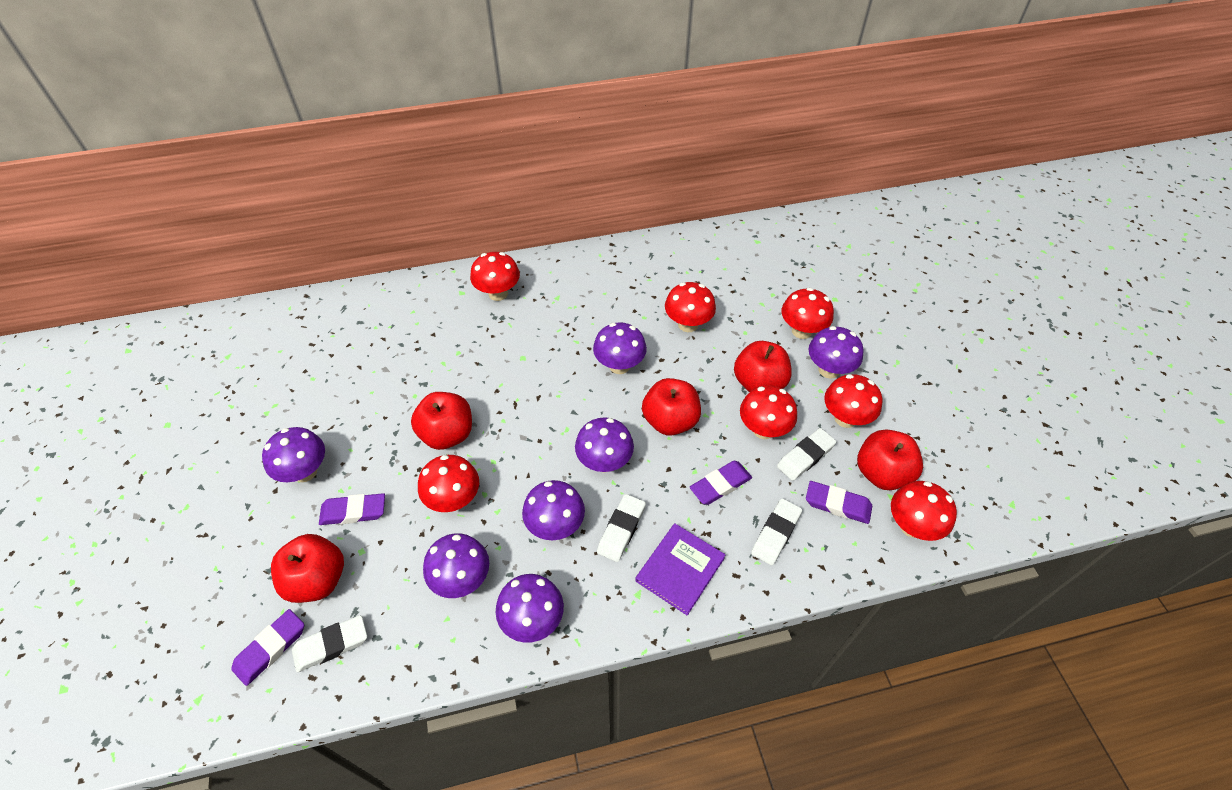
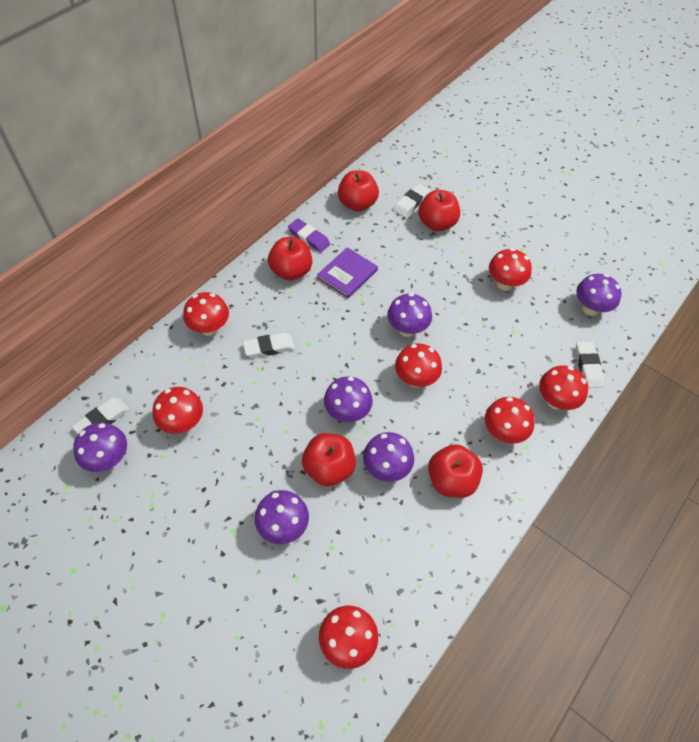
purple eraser: [231,609,304,686] [319,493,385,525] [690,461,752,505] [806,481,872,524] = 4 -> [288,219,330,253] = 1
purple mushroom: [262,427,325,482] [423,533,489,598] [496,574,564,643] [522,480,585,540] [575,417,634,473] [593,322,647,374] [808,326,864,379] = 7 -> [73,422,127,472] [254,490,309,544] [324,376,373,422] [363,432,414,482] [387,293,432,337] [576,274,621,316] = 6

